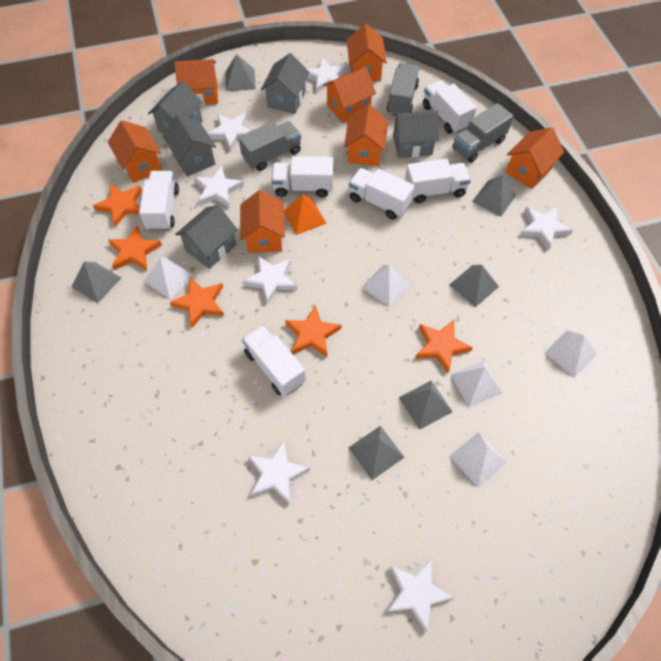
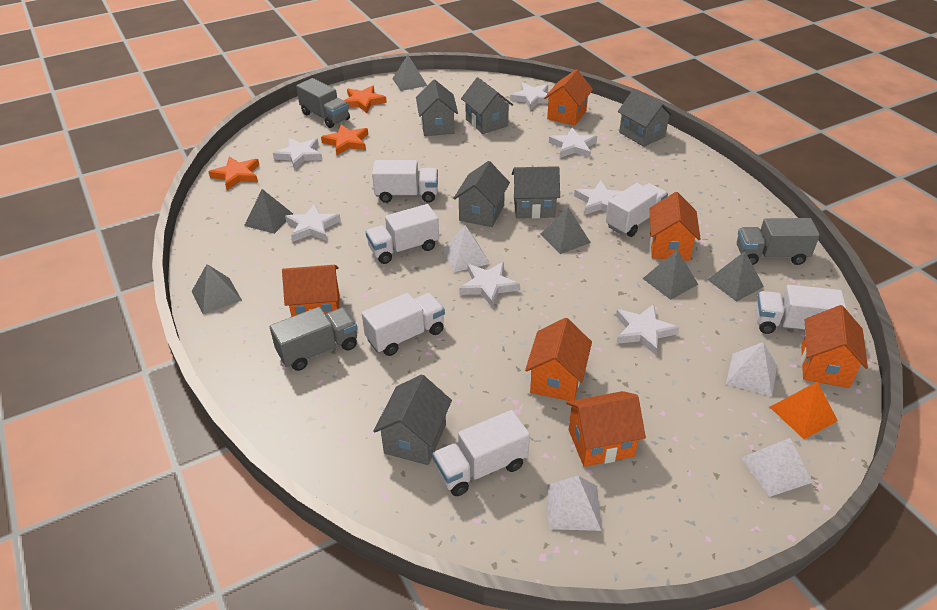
grey house: [148,81,203,134] [163,114,216,177] [175,205,238,269] [261,53,309,114] [393,111,439,158] = 5 -> [373,375,452,465] [416,80,458,136] [453,161,510,227] [461,77,513,134] [512,166,560,218] [618,89,674,147] = 6
orange house: [108,120,162,183] [174,59,218,105] [240,190,285,253] [323,67,376,123] [344,105,388,166] [347,24,387,81] [506,127,564,189] = 7 -> [282,265,339,317] [525,318,592,401] [544,69,593,126] [566,391,646,467] [649,192,701,261] [801,305,868,388] = 6
orange star: [93,184,142,227] [108,226,162,270] [170,278,224,328] [285,305,341,357] [415,320,473,373] = 5 -> [209,156,259,190] [321,124,368,155] [344,86,387,113] = 3
white pyramid: [144,257,194,299] [361,265,411,307] [450,432,507,487] [451,361,502,407] [544,331,597,378] = 5 -> [443,225,490,272] [547,476,601,531] [726,342,777,396] [741,438,812,497] = 4

